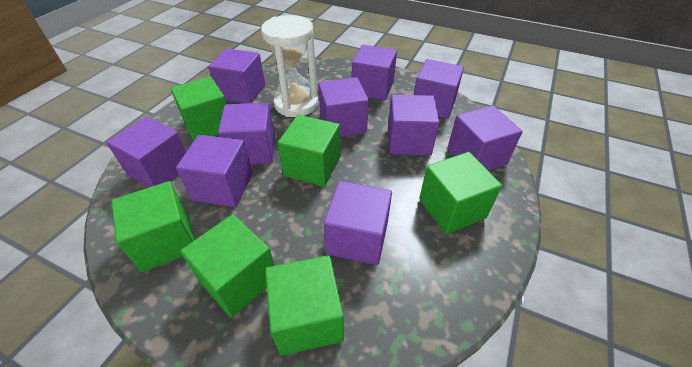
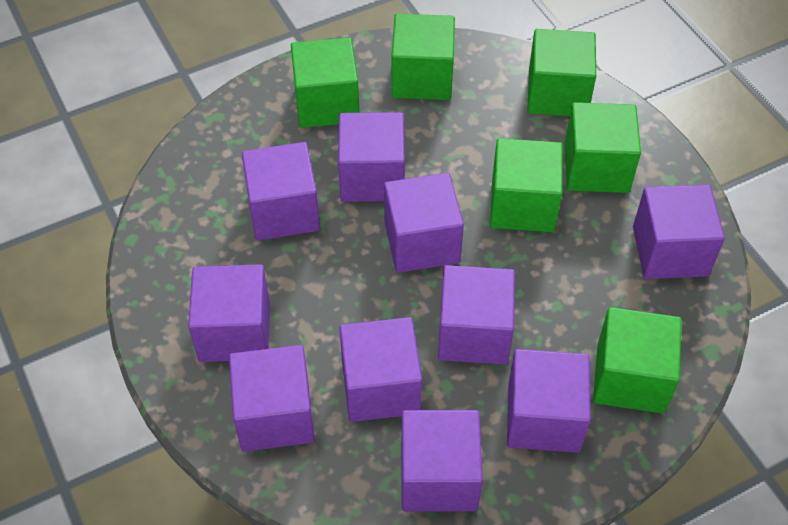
white hourglass: [261,15,318,117] = 1 -> none = 0

